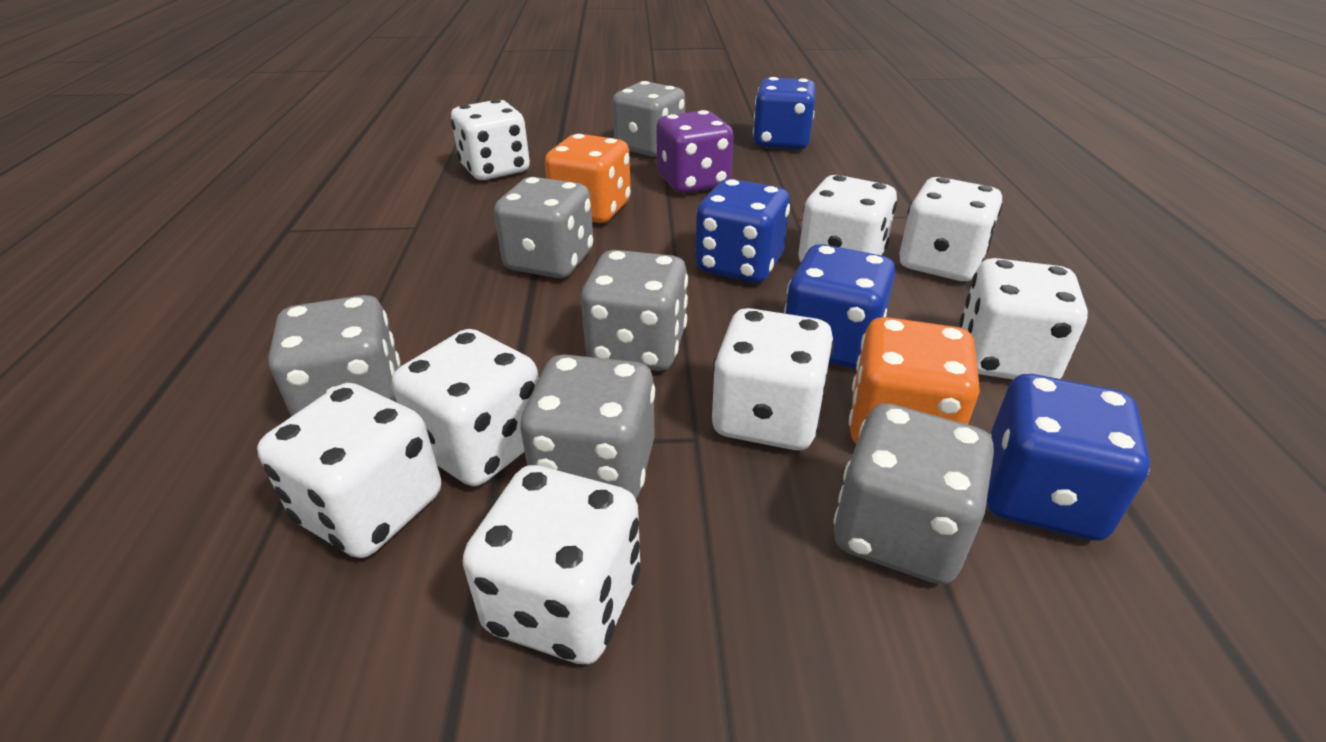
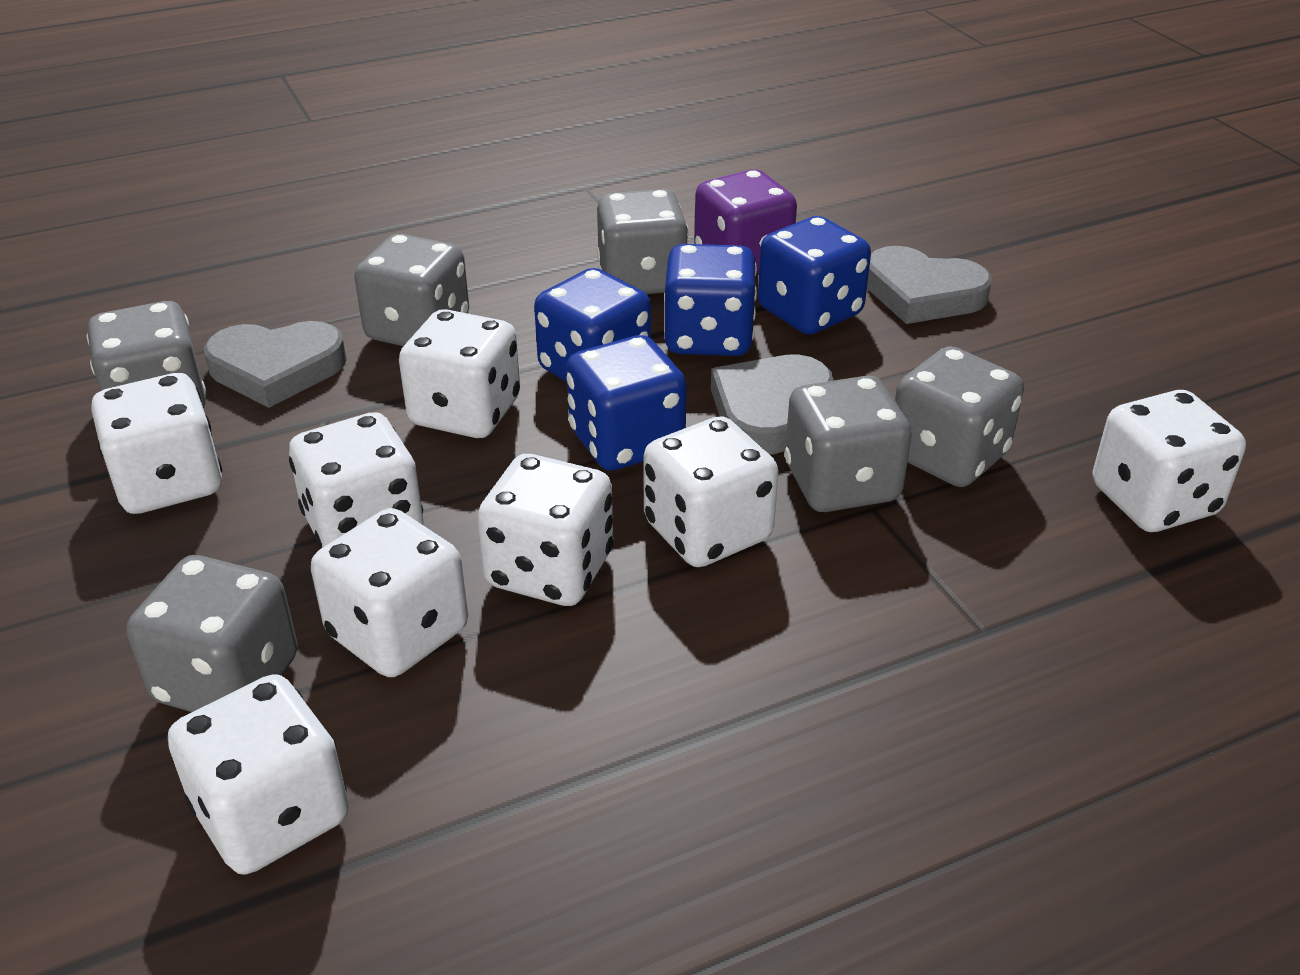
grey heart: none = 0 -> [204,321,347,408] [711,354,833,454] [867,246,992,324] = 3
orange dice: [545,134,631,223] [849,317,980,444] = 2 -> none = 0

